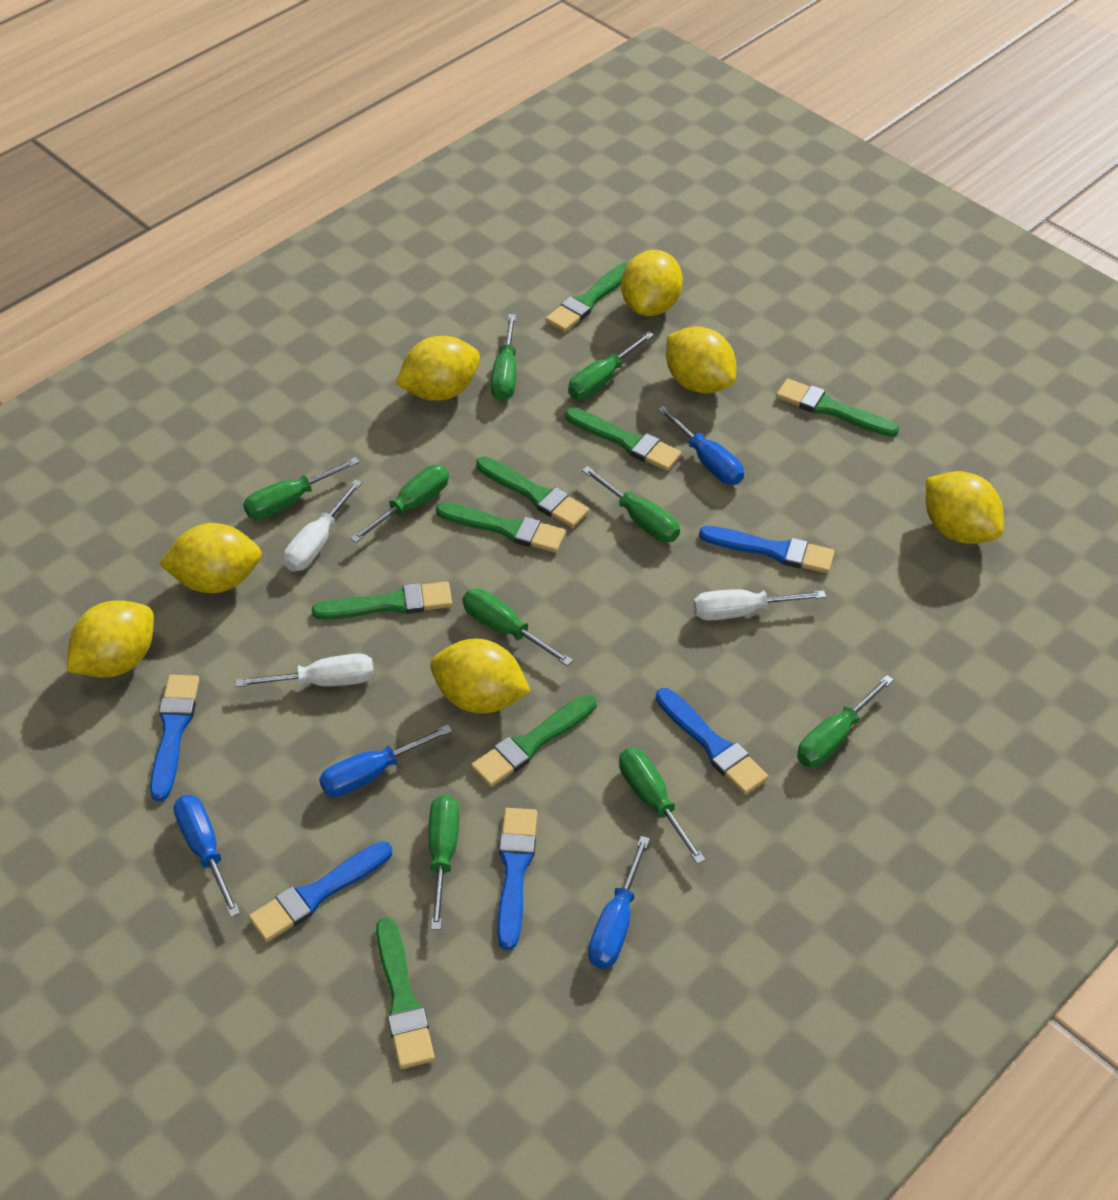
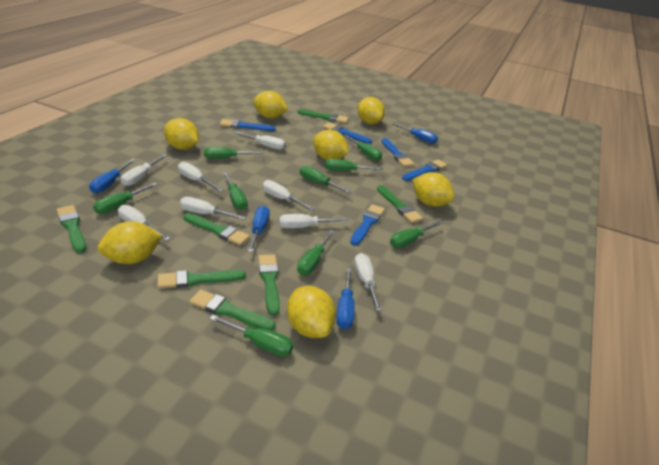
green brush: [312,582,452,620] [376,917,435,1069] [436,502,566,553] [471,694,596,787] [476,456,589,528] [546,263,628,332] [565,407,682,471] [776,379,899,437] = 8 -> [57,205,86,253] [157,270,246,289] [183,213,250,246] [190,290,276,331] [258,254,280,316] [298,109,349,123] [377,185,423,223] = 7
white screwdriver: [235,654,374,687] [283,479,362,571] [694,589,826,621] = 3 -> [118,205,170,241] [121,154,167,186] [178,162,223,192] [180,197,246,220] [234,132,286,150] [263,180,315,211] [279,214,348,228] [354,253,382,311] = 8

